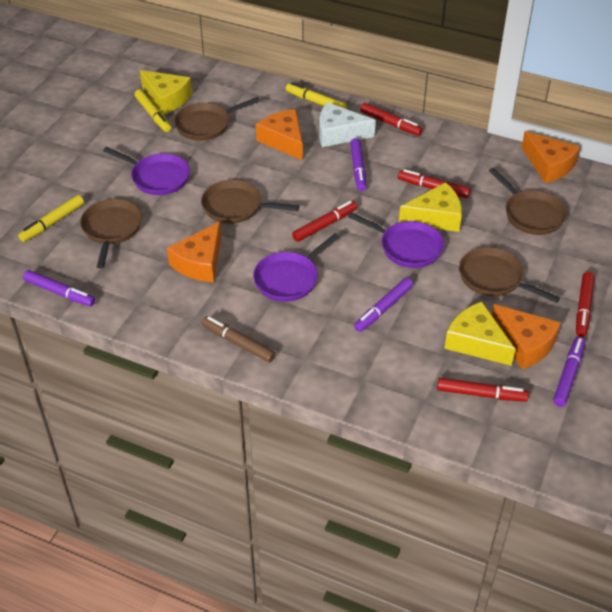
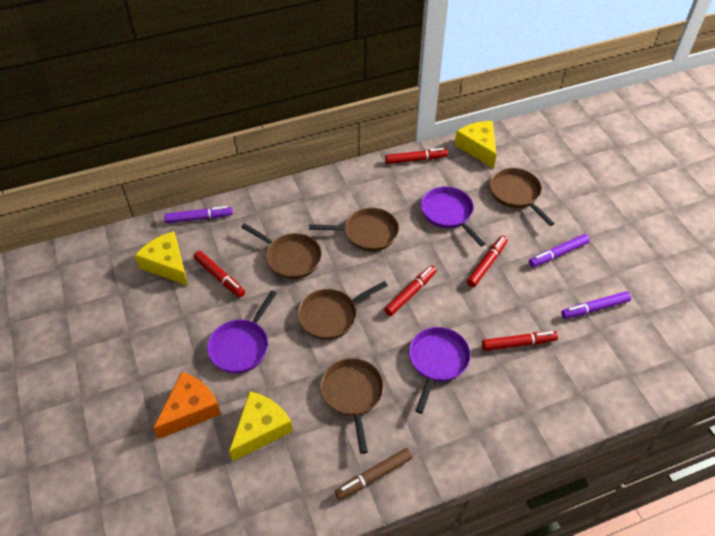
orange cheese: [167,222,221,283] [256,109,303,161] [492,304,561,369] [521,131,581,183] = 4 -> [153,372,221,439] = 1
purple marker: [23,270,95,307] [350,138,366,191] [354,278,413,332] [553,337,585,407] = 4 -> [164,206,233,223] [529,234,590,267] [561,291,631,319] = 3
white cheese: [319,102,376,147] = 1 -> none = 0
yellow marker: [18,195,84,242] [135,89,171,132] [286,82,347,109] = 3 -> none = 0

